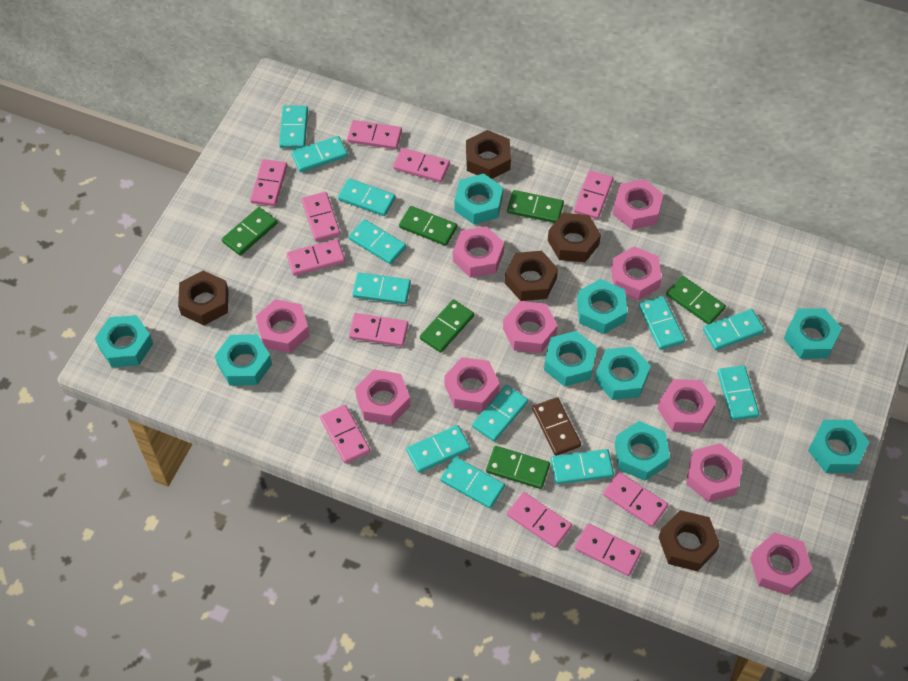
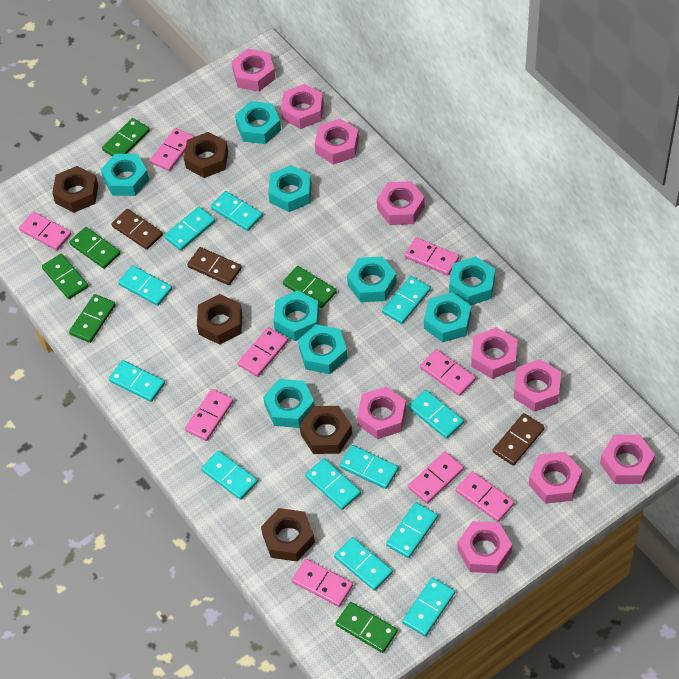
brown domino: [532,397,581,456] = 1 -> [111,209,163,250] [187,247,242,285] [493,413,545,466] = 3
pink domino: [250,159,287,206] [286,239,345,276] [302,192,340,241] [320,405,370,464] [347,120,402,149] [349,313,408,347] [393,148,450,183] [507,492,572,548] [574,170,613,219] [575,523,642,576] [603,472,668,527] = 11 -> [19,212,71,250] [150,128,194,171] [185,389,233,441] [238,327,288,377] [292,559,353,607] [404,237,459,275] [408,451,464,504] [420,349,476,396] [456,471,515,522] = 9

